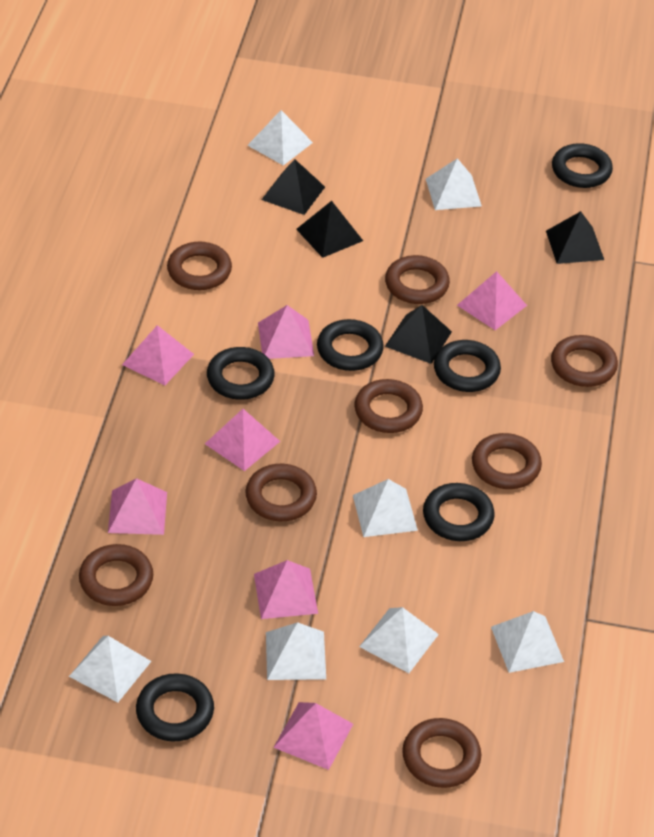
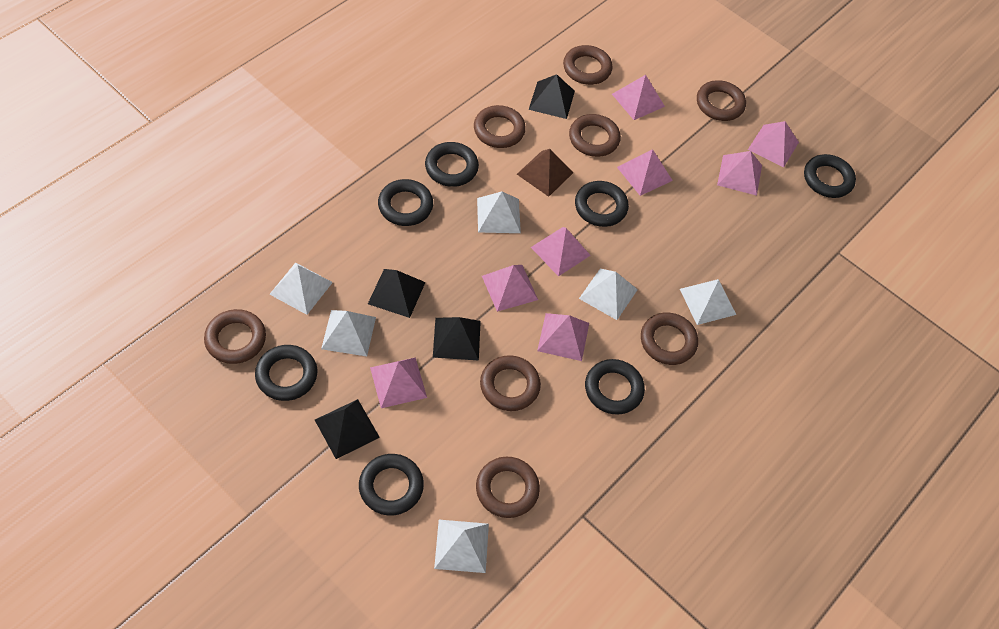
black ring: [136,673,214,742] [207,347,275,400] [317,319,384,371] [423,483,495,541] [434,340,501,392] [552,143,613,188] = 6 -> [255,345,317,401] [359,454,424,516] [378,179,433,226] [425,142,479,187] [575,181,629,227] [585,359,645,415] [804,154,856,198] = 7
brown pyramid: none = 0 -> [517,149,573,197] = 1
pink pyramid: [108,478,167,535] [122,325,194,385] [205,409,280,471] [254,560,318,619] [258,305,314,359] [273,702,353,770] [457,271,527,330] = 7 -> [370,357,427,408] [482,265,538,312] [531,227,591,276] [537,313,589,361] [612,75,665,120] [617,149,673,196] [717,151,762,196] [748,121,799,167] = 8
white pyramid: [69,636,151,702] [247,110,313,166] [266,622,326,680] [353,479,418,537] [359,607,439,673] [426,158,482,210] [491,611,564,673] = 7 -> [270,263,333,315] [321,310,376,356] [434,520,489,573] [477,191,521,233] [579,269,638,320] [680,279,736,325] = 6

